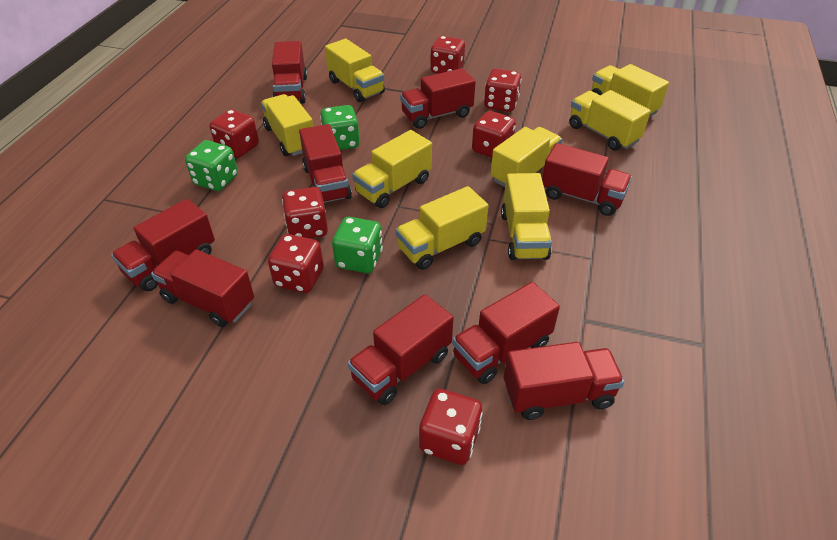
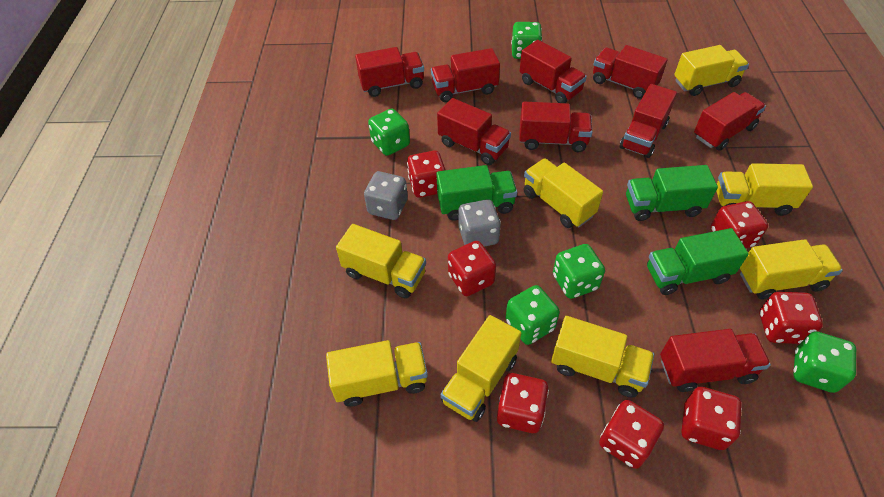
green dice: [185,140,238,191] [320,105,360,150] [332,217,383,273] = 3 -> [368,109,410,156] [506,285,560,345] [511,22,542,59] [553,244,605,299] [793,331,856,393] = 5
green truck: none = 0 -> [436,165,517,221] [626,165,718,221] [647,228,749,295] = 3
grey dice: none = 0 -> [364,171,408,220] [458,199,501,247] = 2

